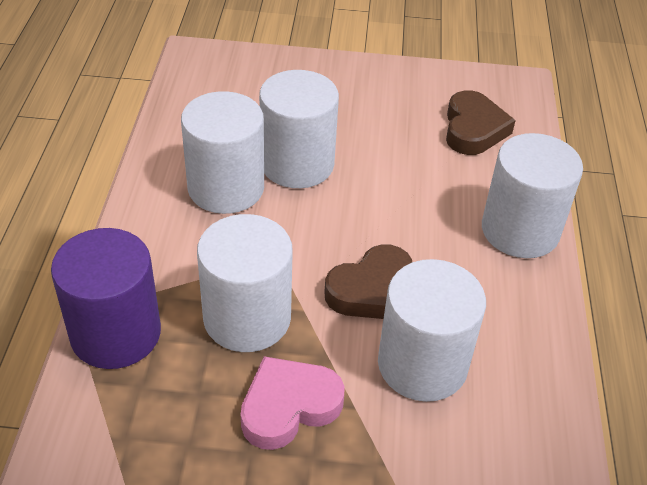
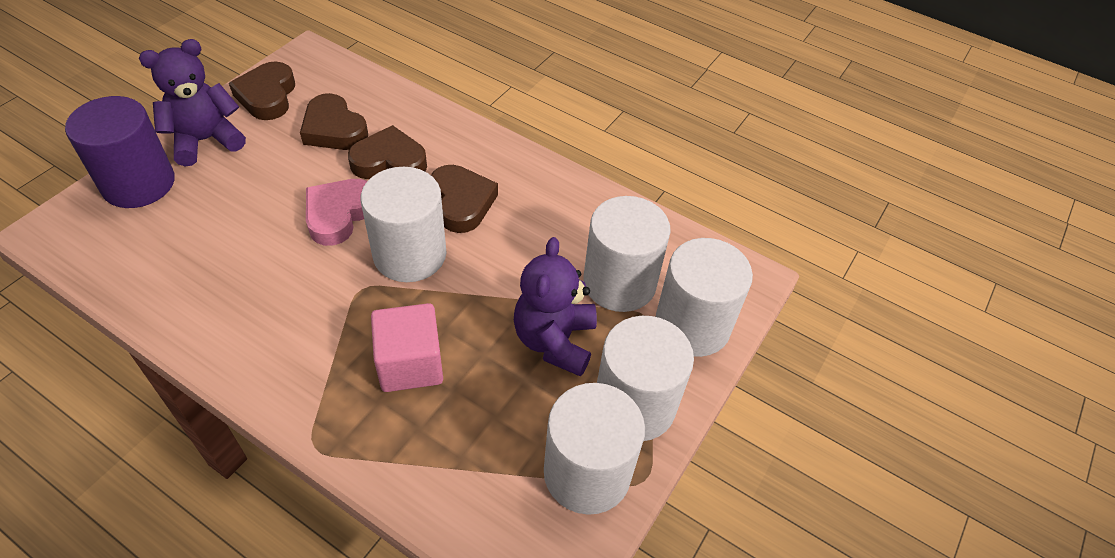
brown heart: [324,244,412,319] [446,90,516,155] = 2 -> [229,61,295,120] [300,93,368,150] [348,125,427,179] [431,165,498,233] = 4
pink cube: none = 0 -> [371,303,443,392] = 1
purple teddy bear: none = 0 -> [139,39,246,166] [514,237,597,377] = 2

